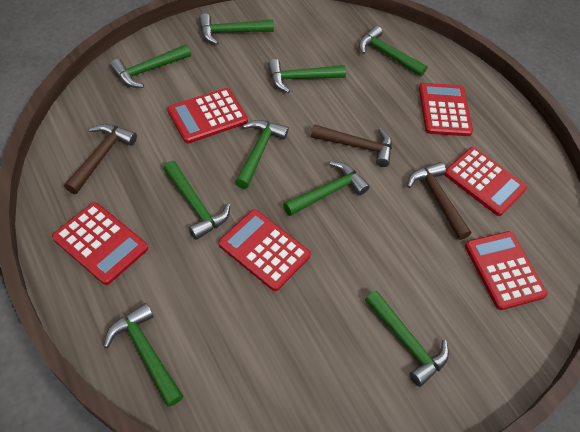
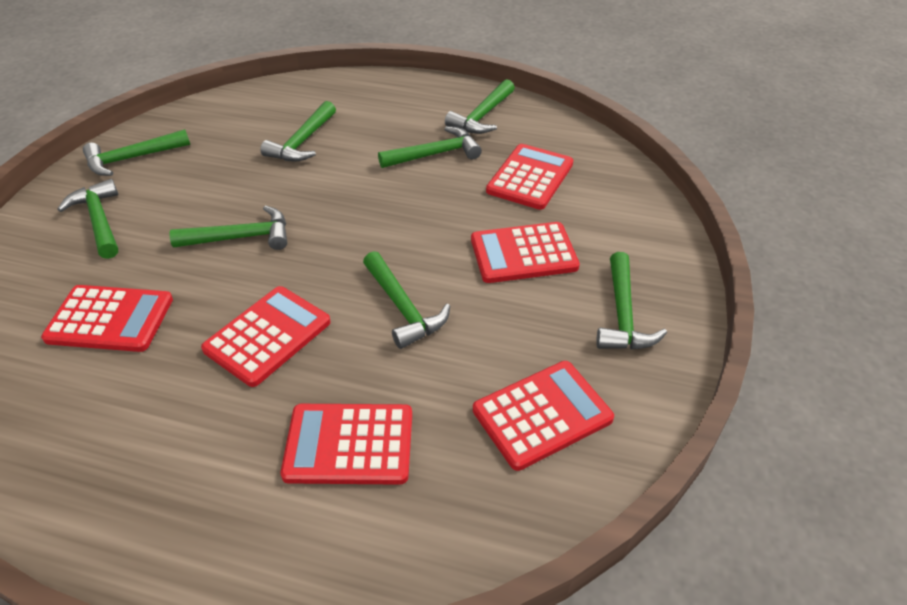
brown hammer: [64,124,137,194] [311,124,392,167] [407,162,471,240] = 3 -> none = 0
green hammer: [104,303,184,407] [110,44,191,88] [163,161,230,240] [199,13,274,45] [235,120,289,189] [268,59,346,93] [283,162,370,216] [359,26,428,76] [365,290,449,387] = 9 -> [57,179,118,259] [83,129,190,176] [169,206,287,250] [260,101,336,162] [363,251,450,349] [378,126,482,168] [445,79,515,134] [596,252,667,350] = 8

